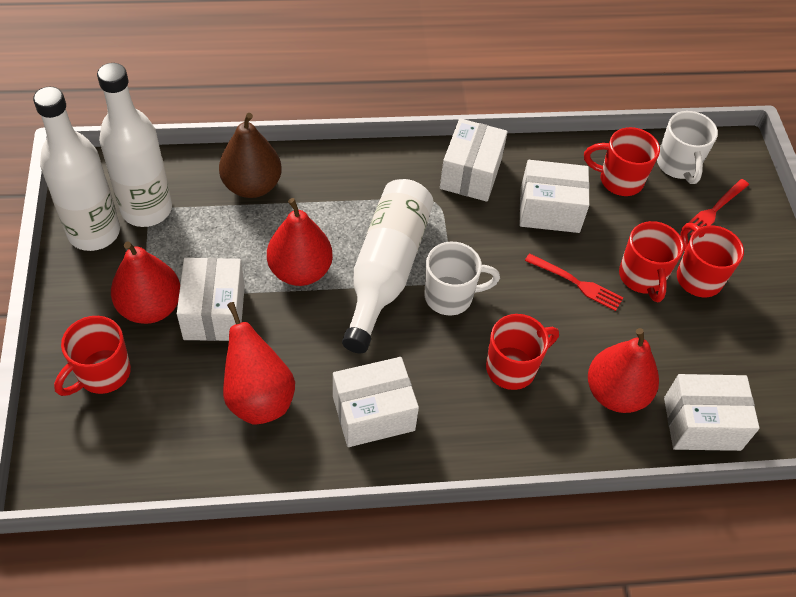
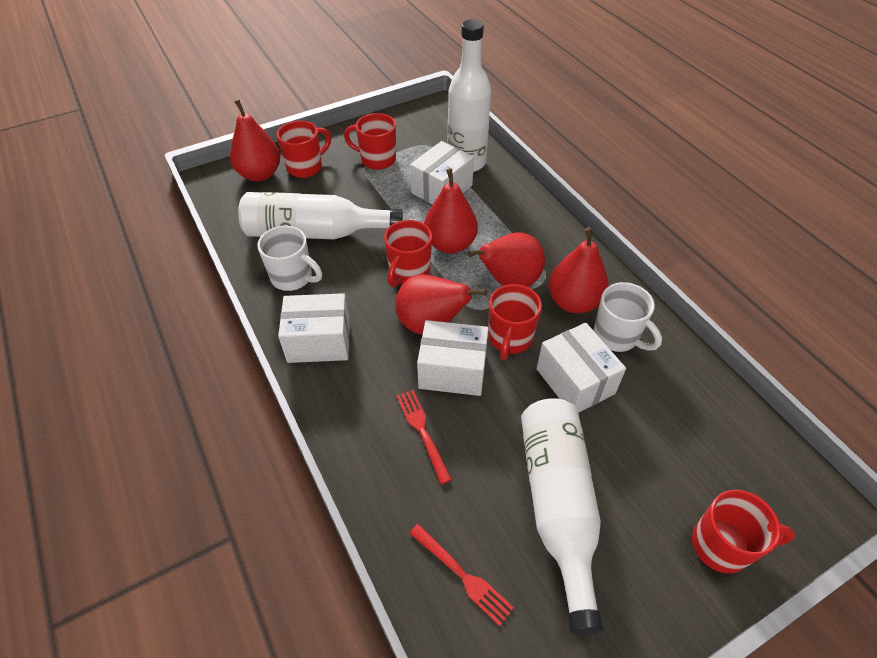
brown pear: [219,113,282,198] = 1 -> none = 0
red pear: [111,241,180,324] [223,302,295,425] [267,198,333,286] [588,328,659,413] = 4 -> [230,100,281,182] [395,274,487,335] [424,168,478,253] [468,232,545,287] [549,227,609,313] = 5
white box: [177,258,245,341] [333,357,419,447] [440,118,508,202] [519,160,590,233] [664,374,760,451] = 5 -> [278,293,350,363] [410,141,474,205] [417,320,489,396] [536,323,626,413] = 4

